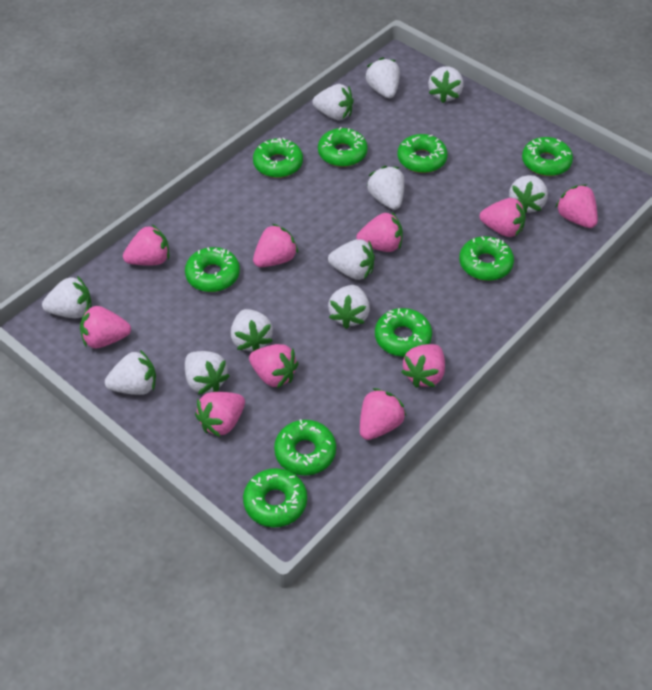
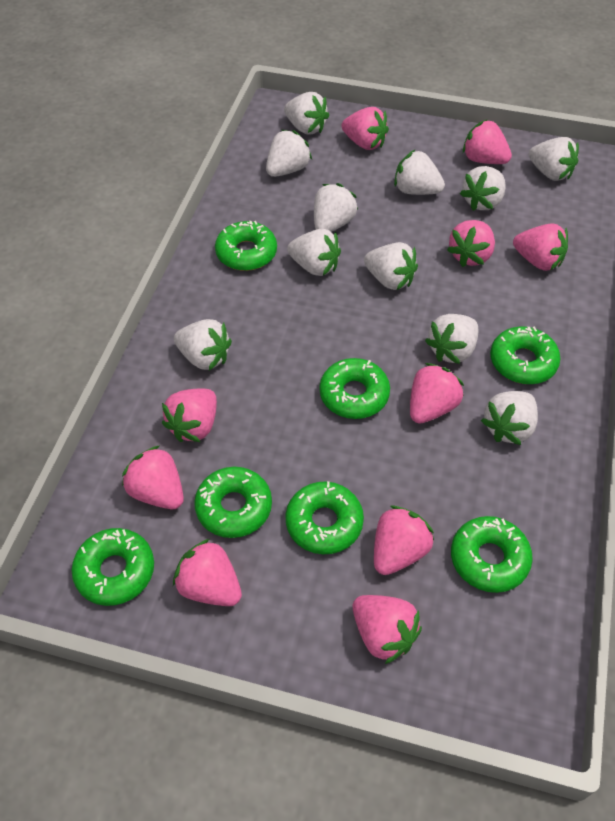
green donut: [185,247,240,292] [243,468,307,528] [253,138,303,178] [274,419,336,476] [318,127,368,167] [375,308,432,357] [397,134,448,173] [459,236,514,281] [522,137,573,176] = 9 -> [72,528,154,606] [194,467,272,538] [215,221,277,271] [285,481,364,554] [320,358,390,419] [451,516,533,593] [490,326,560,384] = 7

